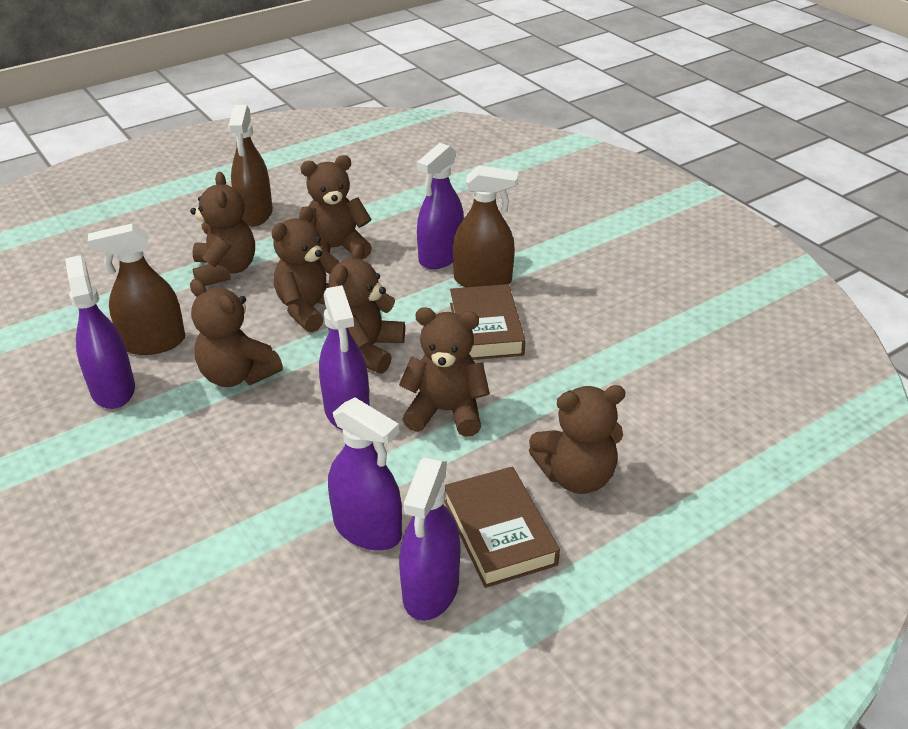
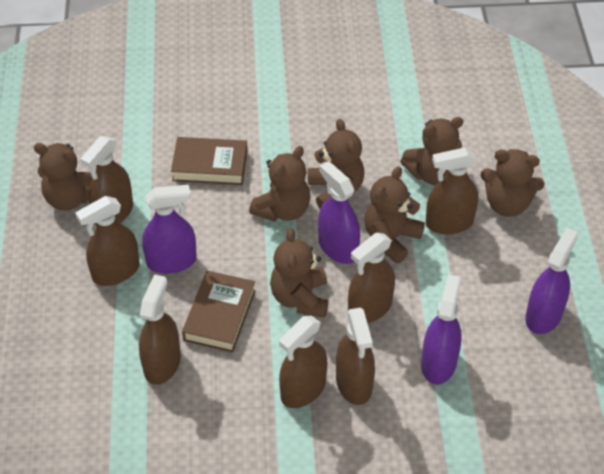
brown spray bottle: [88,224,185,355] [228,105,273,227] [453,165,518,287] = 3 -> [75,196,140,286] [80,136,133,226] [139,274,181,385] [279,316,327,408] [336,307,375,405] [348,233,395,323] [426,148,478,234] = 7
purple spray bottle: [65,255,135,409] [319,285,370,430] [328,397,402,551] [399,458,461,621] [417,143,464,269] = 5 -> [142,185,197,274] [318,161,360,264] [421,274,462,385] [525,228,578,334] = 4

